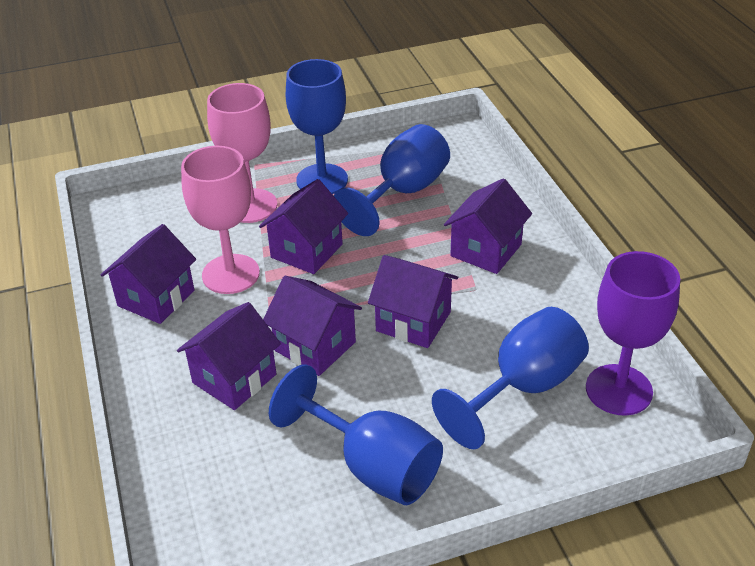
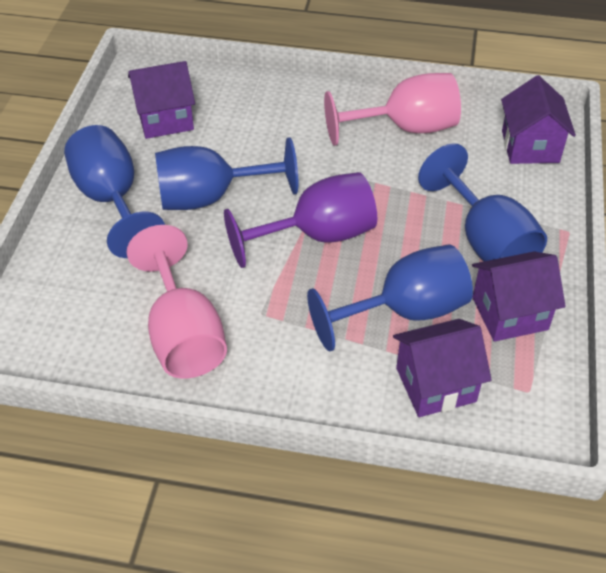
purple house: [101,224,196,324] [177,302,281,410] [259,179,348,274] [263,276,362,376] [368,255,458,348] [444,178,532,274] = 6 -> [128,61,195,139] [393,319,492,417] [472,252,566,342] [501,75,576,164] = 4

